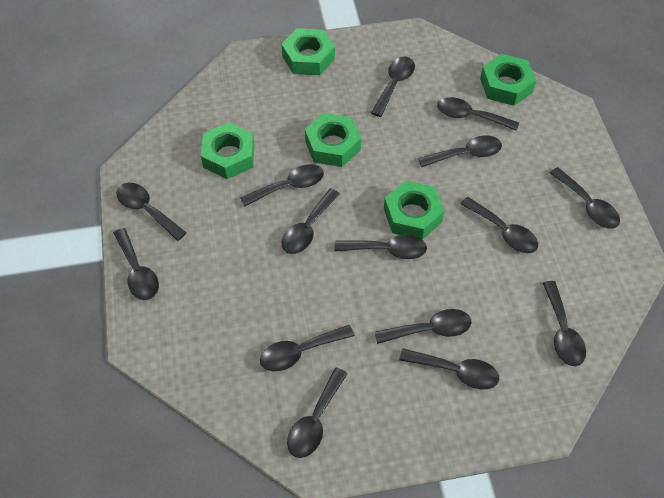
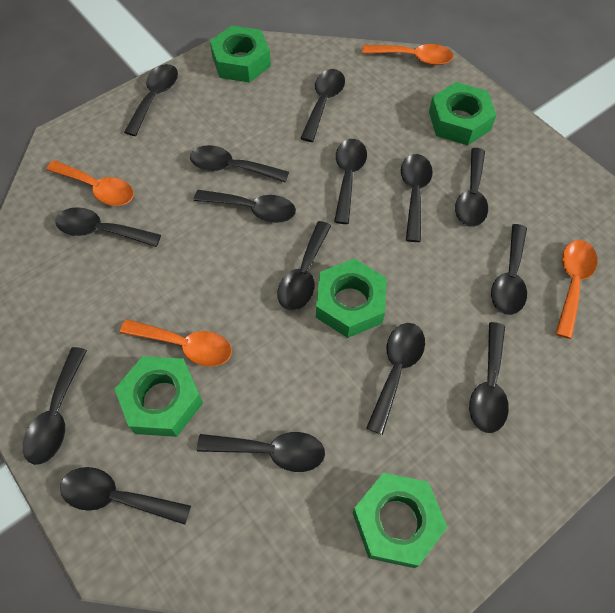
orange spoon: none = 0 -> [46,160,134,206] [120,319,232,367] [362,44,454,65] [555,240,597,339] = 4

